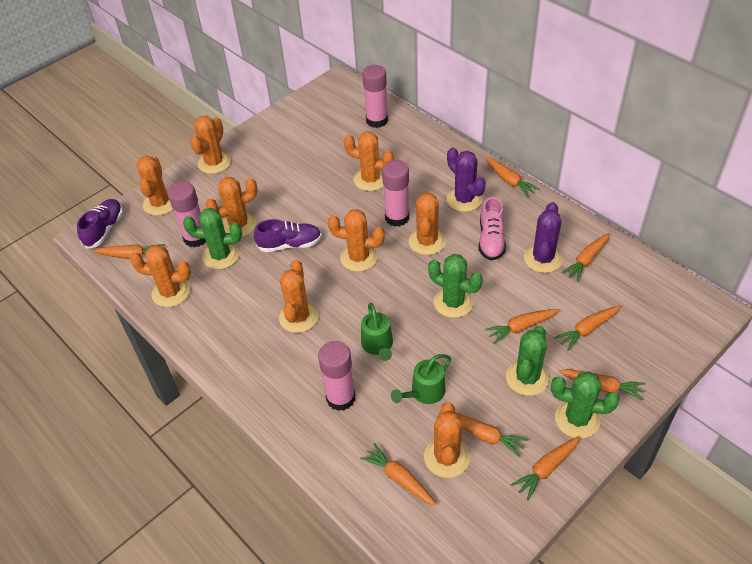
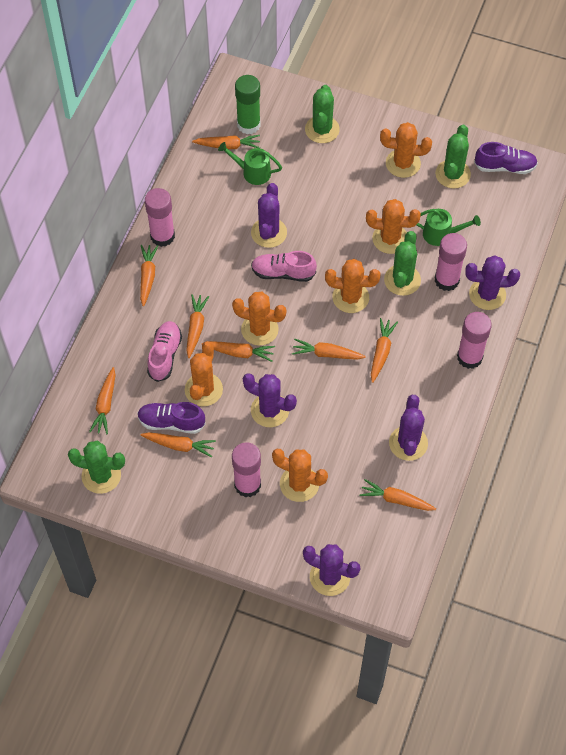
green glue stick: none = 0 -> [235,75,261,134] = 1
orange cactus: [130,245,191,307] [136,156,173,216] [190,116,231,174] [205,177,258,237] [279,260,319,333] [328,209,385,272] [344,131,394,191] [409,192,446,255] [424,402,470,478] = 9 -> [185,341,223,406] [232,292,286,346] [272,449,328,502] [325,259,381,313] [366,199,421,254] [380,122,432,178] = 6
pink shoe: [479,197,506,261] = 1 -> [147,321,182,382] [251,251,317,282] = 2
purple cactus: [447,148,486,212] [524,202,563,273] = 2 -> [243,373,297,427] [251,183,287,248] [303,544,360,596] [389,395,428,461] [465,255,520,310] = 5

